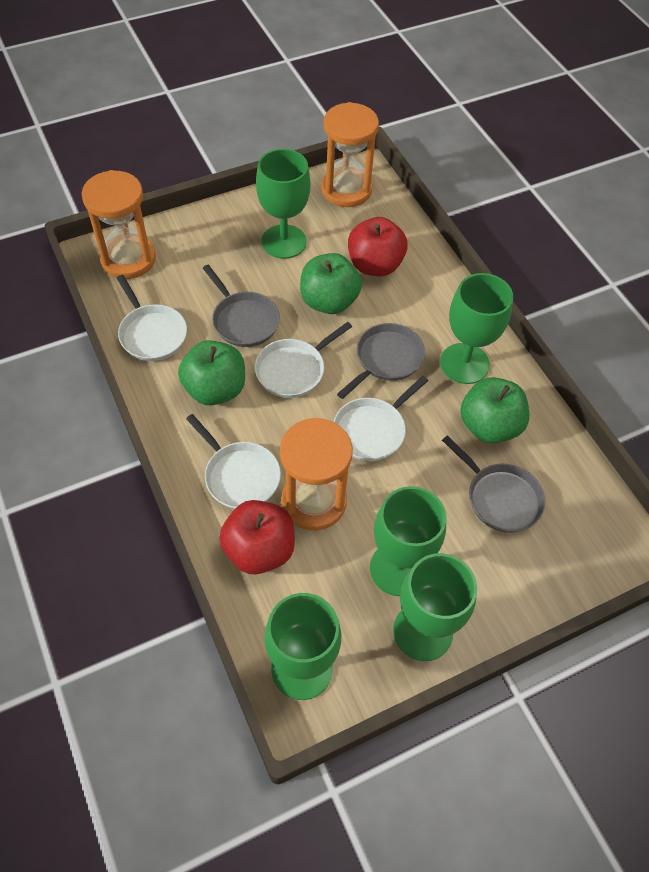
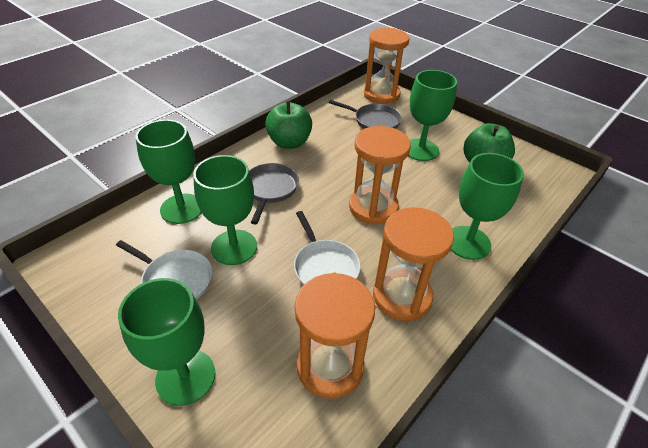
green apple: [178,340,245,405] [300,253,362,314] [460,377,529,444] = 3 -> [265,101,312,149] [464,123,515,163] = 2
grey pan: [203,265,280,347] [337,323,425,399] [442,435,545,533] = 3 -> [249,163,299,224] [329,100,402,129] = 2
orange hourglass: [82,170,156,279] [280,418,353,531] [321,102,379,207] = 3 -> [295,273,375,399] [349,126,411,224] [364,28,410,104] [373,207,454,321] = 4
red apple: [219,500,295,574] [348,217,408,276] = 2 -> none = 0
white pan: [117,275,187,361] [186,414,281,509] [254,322,352,398] [334,376,428,461] = 4 -> [116,240,212,299] [294,211,361,285] = 2

